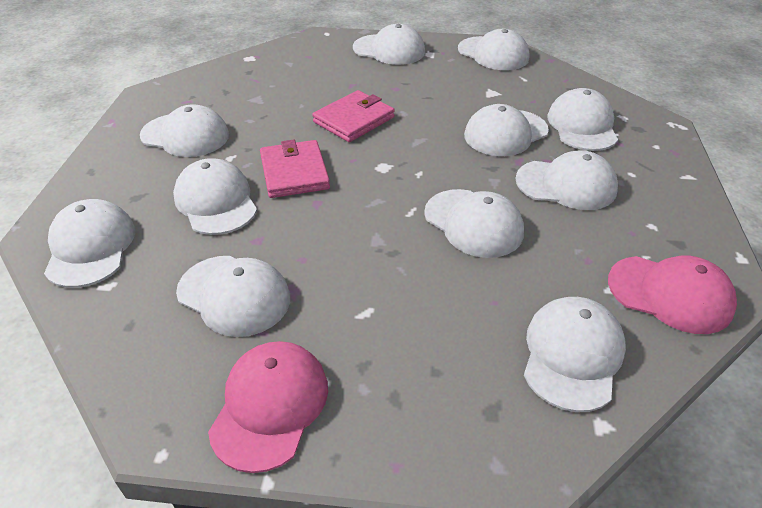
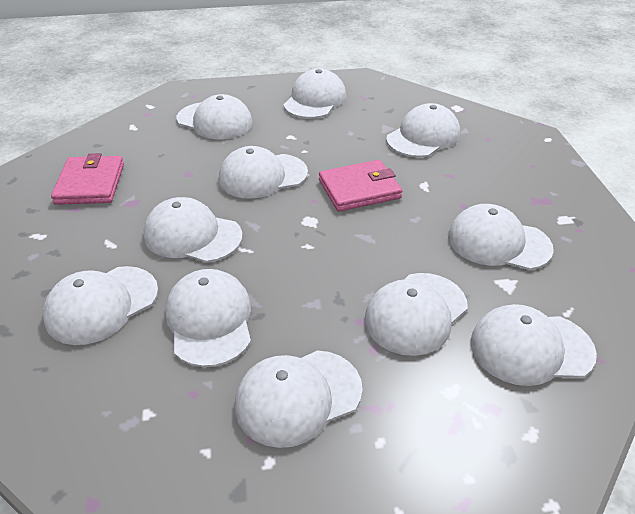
pink cap: [208,341,328,473] [608,255,737,334] = 2 -> none = 0

